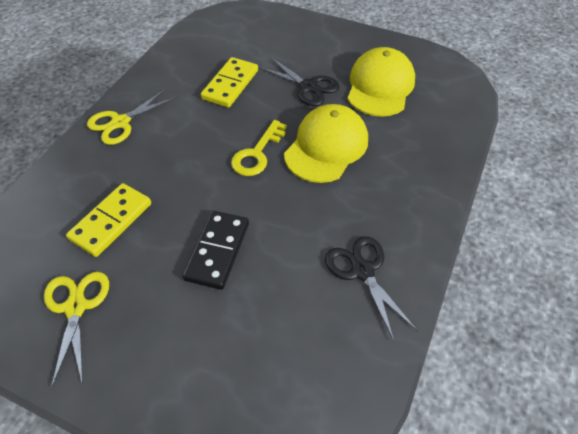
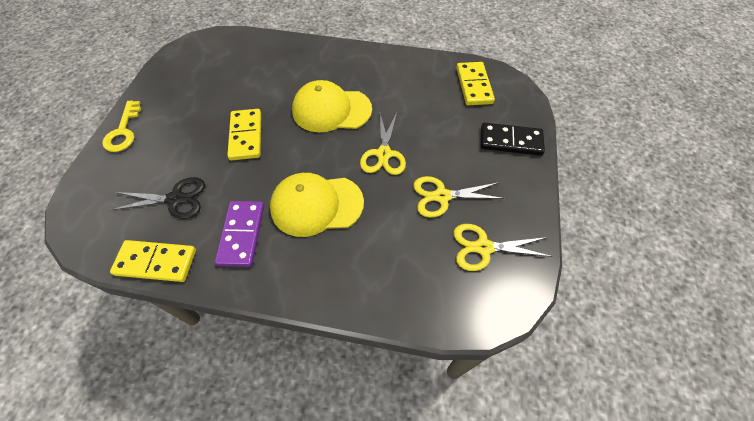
black scissors: [258,57,340,106] [325,236,418,341] = 2 -> [111,177,205,219] = 1
purple domino: none = 0 -> [215,201,264,267] = 1
yellow domino: [66,183,151,257] [201,57,258,108] = 2 -> [110,240,196,282] [227,109,261,161] [456,62,495,105] = 3
yellow scissors: [44,272,109,389] [87,88,177,145] = 2 -> [360,113,406,175] [413,176,505,218] [453,224,553,271] = 3

